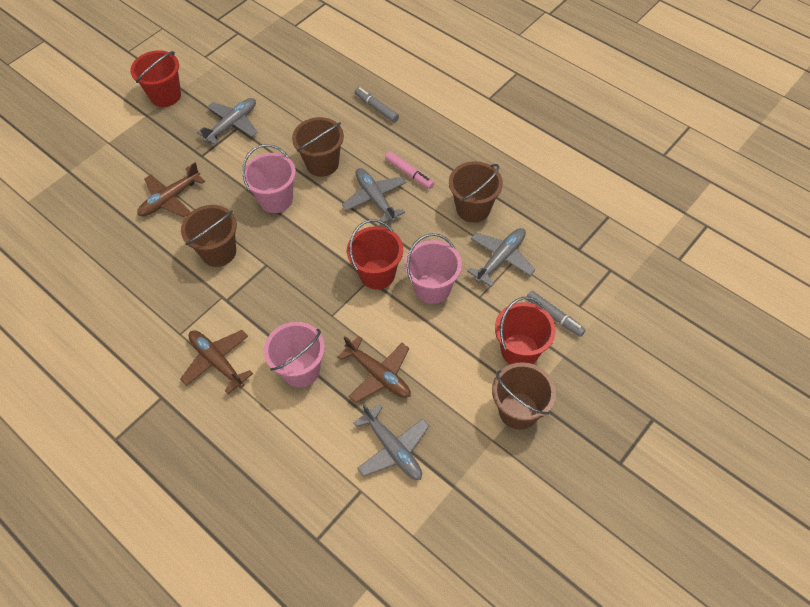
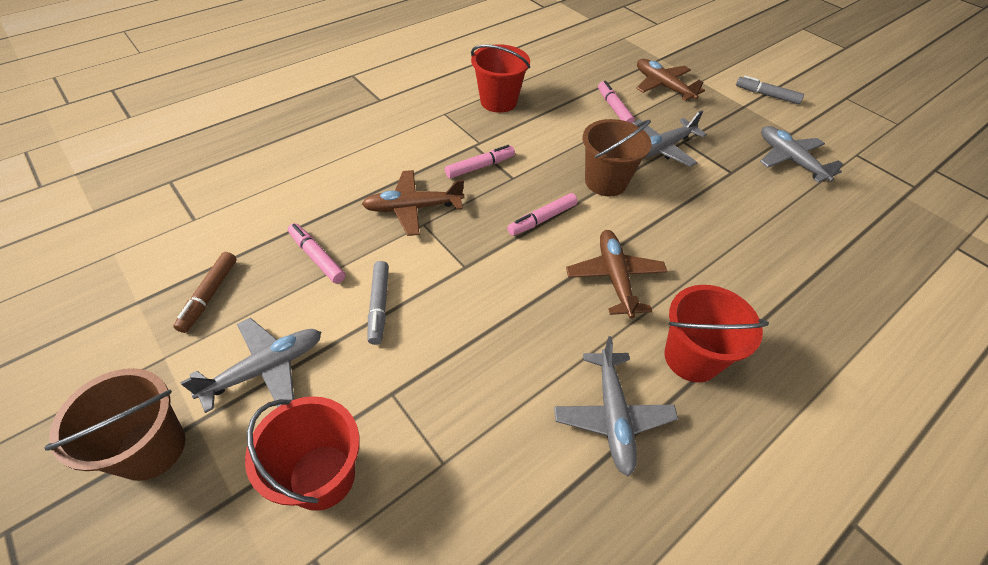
brown bucket: [181,205,237,267] [292,117,344,177] [449,161,503,223] [492,362,556,430] = 4 -> [44,368,185,481] [582,119,652,196] = 2
brown marker: none = 0 -> [173,252,236,333] = 1
pink bucket: [242,144,296,213] [264,322,325,387] [405,233,462,304] = 3 -> none = 0
pink marker: [385,151,434,189] = 1 -> [288,223,345,284] [445,145,515,179] [507,193,578,236] [598,81,635,123] = 4

